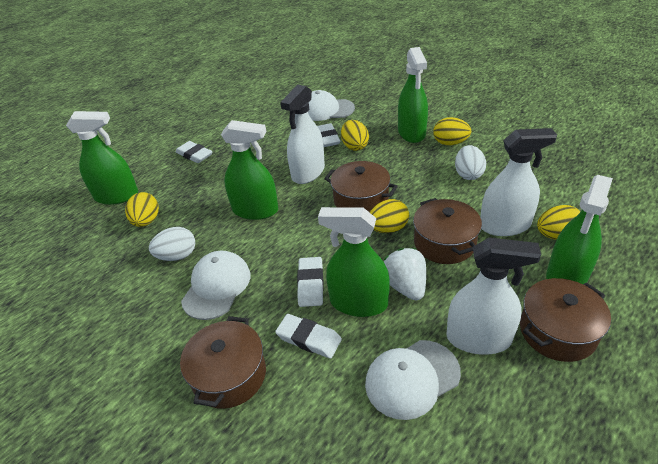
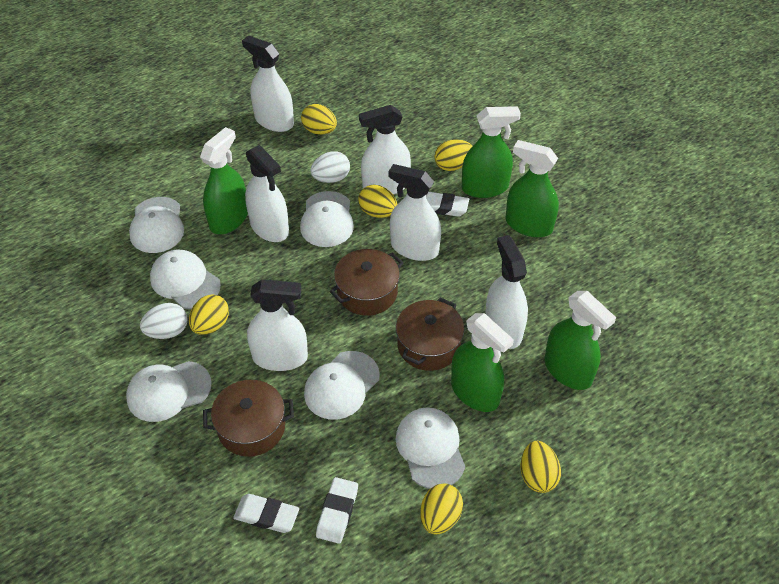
brown pot: [180,316,266,409] [324,161,398,212] [413,198,482,264] [520,278,611,362] = 4 -> [203,380,294,457] [330,249,403,316] [396,297,464,371] = 3
white cap: [181,251,250,320] [308,90,355,121] [365,340,461,420] = 3 -> [126,361,212,422] [129,197,184,253] [150,250,221,309] [300,191,354,247] [304,351,380,420] [396,407,465,489] = 6
white eraser: [175,141,213,163] [275,314,342,359] [297,257,324,307] [317,123,340,147] = 4 -> [233,494,299,533] [316,477,358,544] [426,192,469,217] = 3
white spray bottle: [280,84,325,184] [446,238,541,355] [480,128,557,236] = 3 -> [242,35,294,132] [245,145,289,242] [247,279,308,371] [359,105,411,195] [388,164,441,261] [485,235,528,349] = 6
white strawberry: [384,248,426,300] = 1 -> none = 0
yellow egg: [125,192,159,227] [341,120,369,151] [370,199,409,233] [433,117,471,145] [537,205,580,240] = 5 -> [189,294,229,335] [301,104,337,135] [358,185,397,218] [420,483,463,535] [434,139,472,171] [521,441,561,493] = 6

